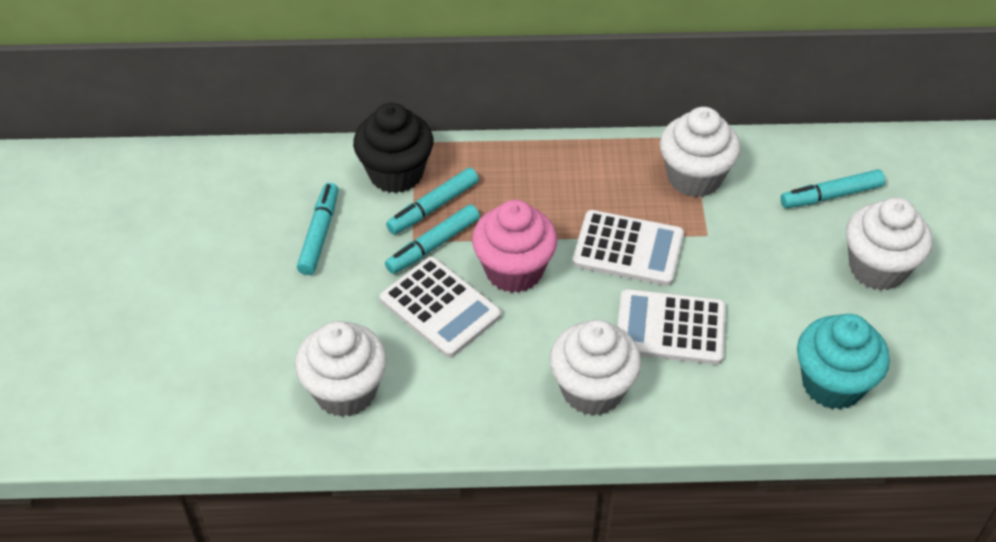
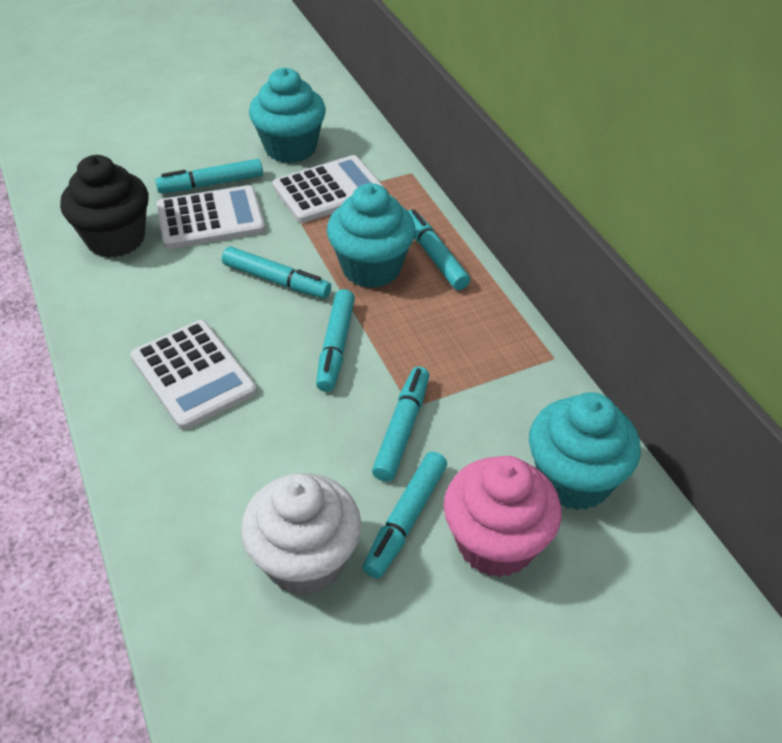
turquoise cupcake: [797,314,890,409] = 1 -> [249,68,326,163] [327,183,416,288] [529,392,641,510] = 3
turquoise marker: [297,183,339,275] [385,204,480,274] [386,168,479,234] [780,169,885,208] = 4 -> [155,159,263,193] [222,247,331,298] [316,289,355,392] [363,452,447,578] [372,367,429,482] [408,209,470,290] = 6
white cupcake: [295,321,387,417] [550,320,642,416] [660,107,741,197] [846,197,932,290] = 4 -> [241,473,361,596] = 1

